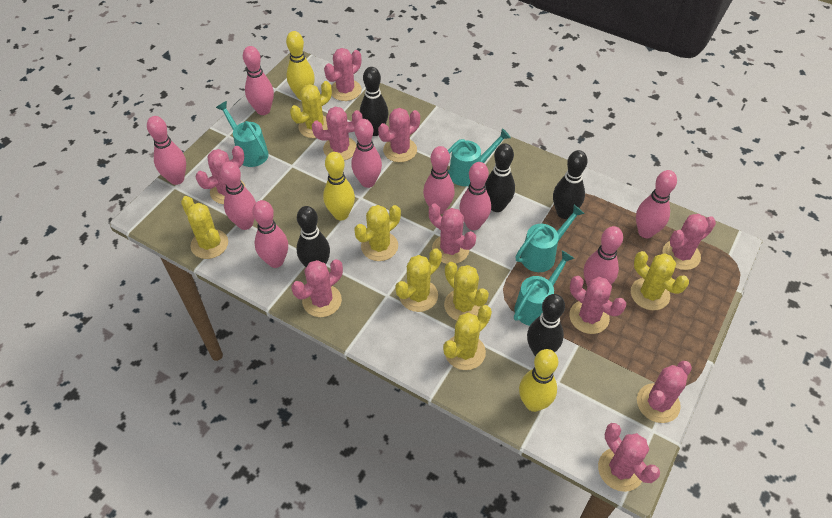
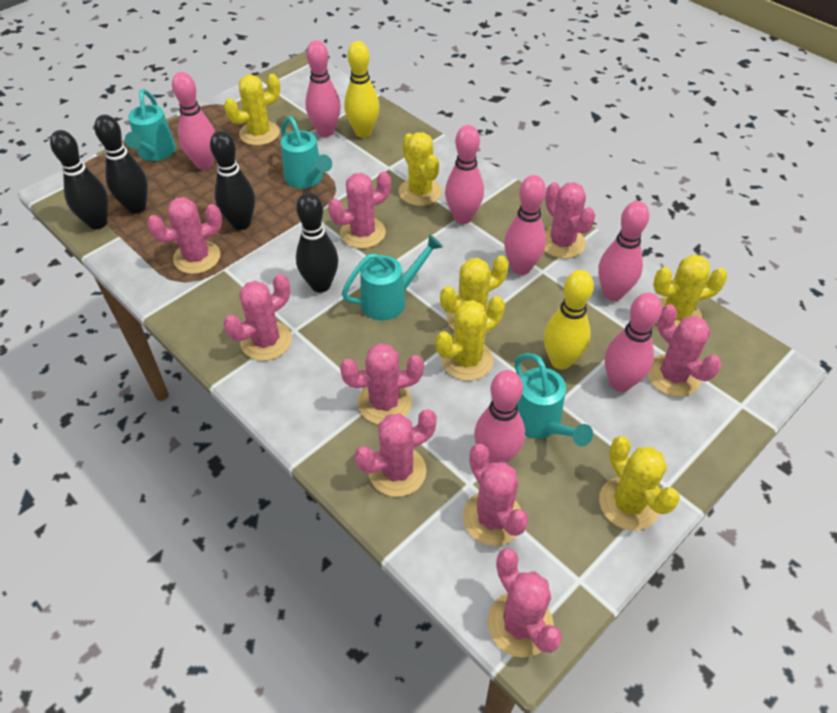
black bowling pin: [297,206,330,267] [360,67,388,136] [485,143,515,212] [527,294,565,357] [553,150,588,219] = 5 -> [50,130,108,229] [94,115,148,214] [210,131,255,230] [296,193,338,293] = 4
pink bowling pin: [147,116,186,185] [220,161,256,230] [243,46,274,115] [252,200,288,268] [351,119,382,188] [423,146,455,215] [459,162,491,230] [584,226,623,287] [636,170,677,238] = 9 -> [172,72,215,170] [305,40,341,137] [445,125,484,224] [474,370,525,464] [504,175,546,275] [598,201,649,301] [605,292,662,392] = 7
pink cactus: [196,146,246,204] [291,259,343,317] [312,107,363,160] [324,48,362,101] [378,108,420,162] [429,203,476,264] [569,276,626,334] [598,423,660,492] [637,361,692,423] [662,214,716,270] = 10 -> [147,197,222,274] [224,274,292,361] [328,171,391,249] [340,343,424,424] [354,409,437,497] [463,444,529,546] [487,548,562,658] [544,182,595,258] [647,304,721,397] = 9
yellow bowling pin: [286,31,315,100] [323,152,355,220] [519,349,558,412] = 3 -> [344,41,379,138] [544,270,594,370] = 2
yellow cactus: [181,196,228,259] [290,81,332,138] [354,205,401,261] [395,248,442,312] [443,305,492,370] [444,262,489,321] [631,251,689,310] = 7 -> [224,74,280,146] [399,132,442,206] [436,296,505,381] [440,256,509,334] [599,436,680,531] [653,255,728,327] = 6

